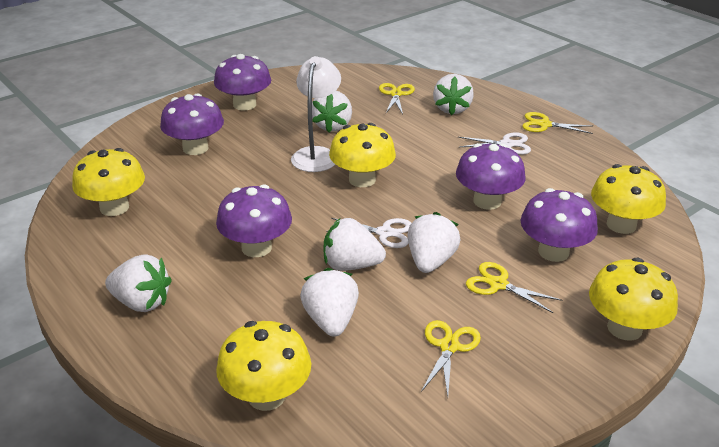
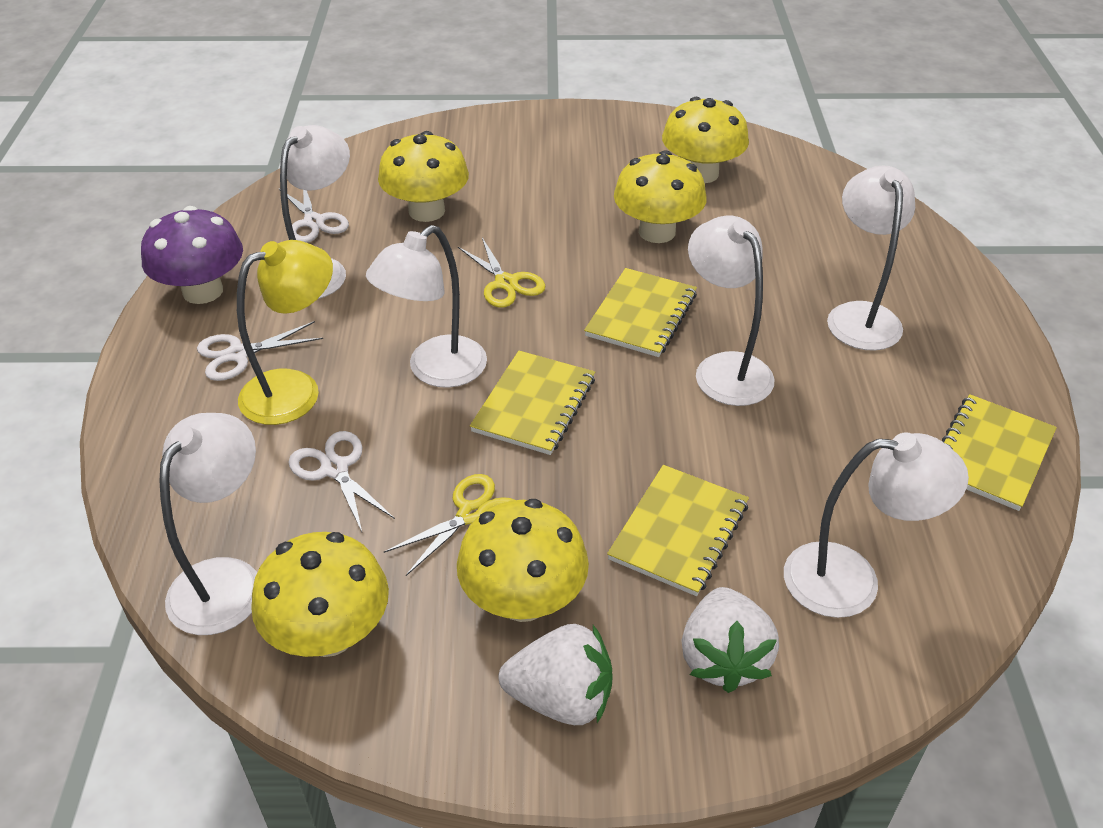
purple mushroom: [160,93,224,155] [214,54,271,110] [216,184,292,257] [456,143,526,210] [520,188,598,262] = 5 -> [141,206,243,304] = 1
white lamp: [291,56,341,172] = 1 -> [159,413,257,635] [280,125,350,299] [366,225,487,388] [688,215,775,406] [784,432,969,618] [827,165,915,351] = 6
white scissors: [326,218,411,248] [458,132,531,155] = 2 -> [197,321,323,381] [279,189,349,243] [288,431,395,532] = 3
white strawberry: [105,254,172,312] [300,268,359,337] [312,91,352,133] [324,218,386,271] [408,212,461,273] [433,74,474,115] = 6 -> [498,624,613,725] [681,587,779,693] = 2
yellow lamp: none = 0 -> [237,240,333,425] = 1
yellow notebook: none = 0 -> [470,351,595,455] [584,268,697,357] [607,465,749,596] [942,394,1057,511] = 4
yellow scissors: [379,83,415,114] [421,320,481,396] [466,262,562,313] [522,112,593,134] = 4 -> [384,474,514,576] [458,238,546,308] = 2

